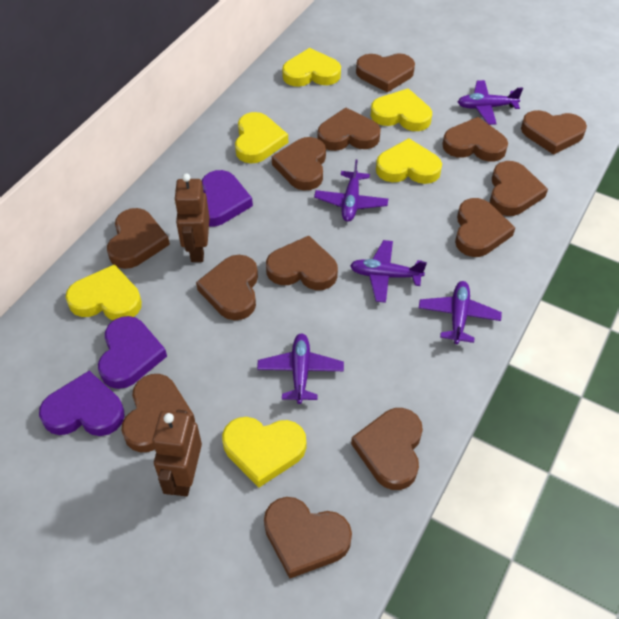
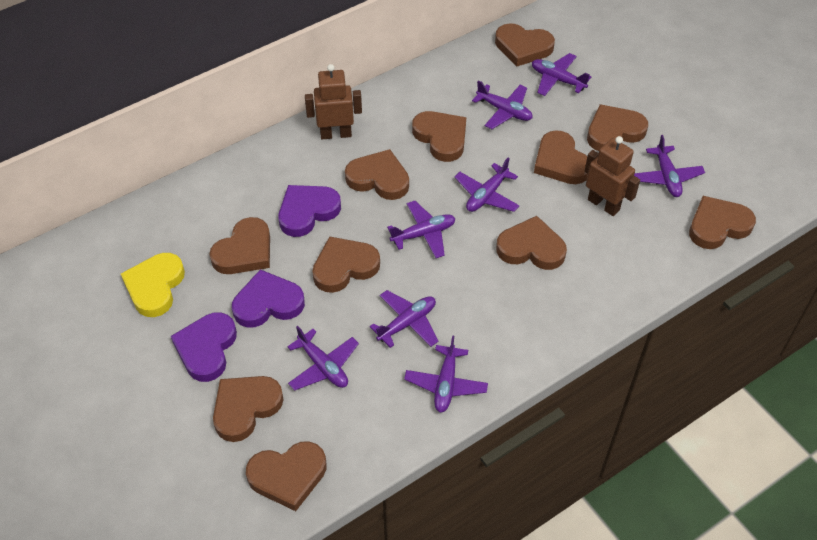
brown heart: [107,208,170,269] [122,374,195,452] [196,255,258,320] [264,497,352,579] [266,236,338,290] [272,137,326,190] [317,107,381,151] [351,408,423,490] [356,53,415,93] [442,117,508,162] [455,198,515,257] [490,161,548,216] [521,110,587,155] = 13 -> [209,217,270,274] [213,376,284,442] [246,441,326,511] [312,236,380,293] [345,149,409,200] [412,111,466,162] [495,23,555,67] [496,216,567,270] [534,130,588,184] [587,104,648,151] [689,196,756,249] = 11
purple plane: [257,333,344,404] [314,159,388,222] [350,240,427,303] [419,281,502,344] [458,80,523,125] = 5 -> [287,326,359,391] [370,290,439,348] [387,201,455,258] [404,335,488,413] [454,157,520,212] [472,80,533,129] [532,53,591,96] [634,135,705,197] = 8
yellow heart: [66,264,142,320] [222,417,306,488] [235,112,288,163] [282,48,341,87] [371,88,432,131] [376,138,442,184] = 6 -> [121,253,185,317] = 1

